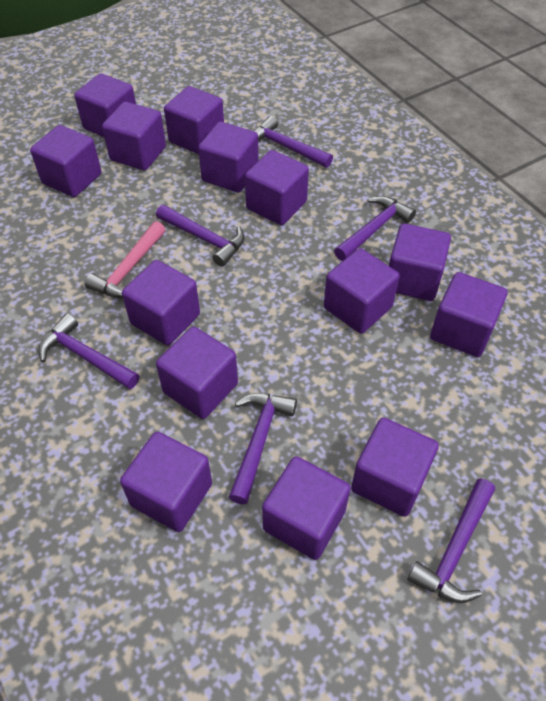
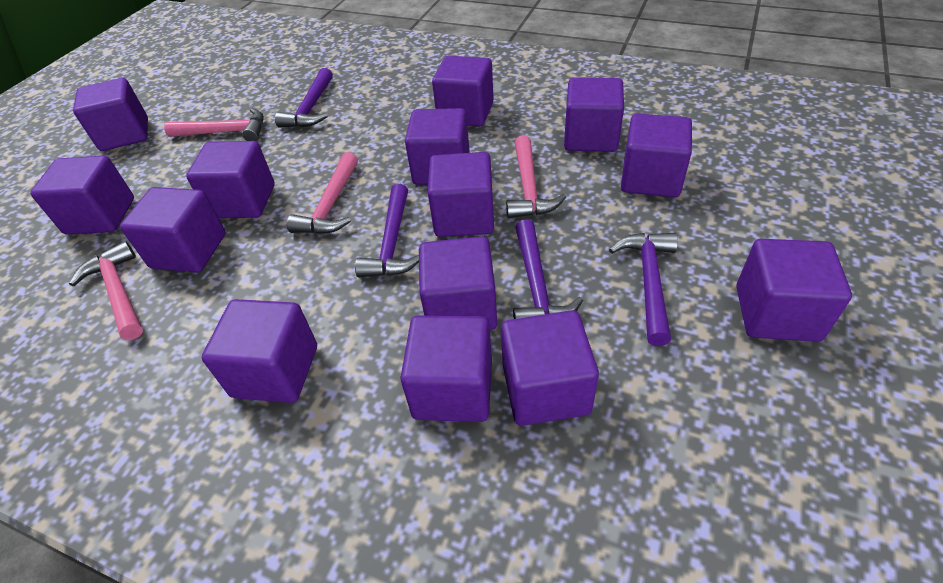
pink hammer: [85,221,165,298] = 1 -> [69,241,143,340] [164,108,264,141] [287,152,358,234] [506,135,566,218] = 4
purple hammer: [39,313,139,389] [156,205,245,267] [229,393,297,504] [255,116,333,168] [334,196,416,261] [407,479,495,603] = 6 -> [275,68,333,128] [355,184,419,278] [513,219,583,319] [609,233,678,346] = 4

